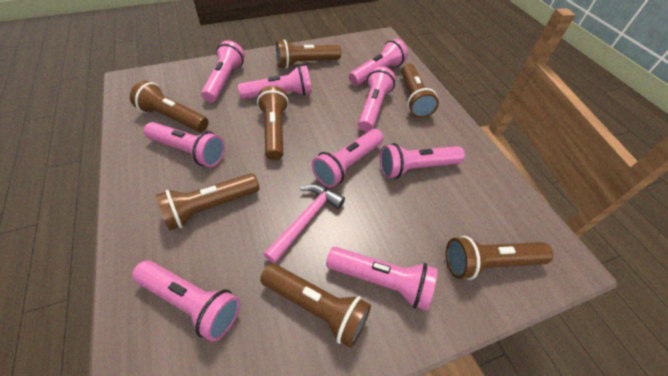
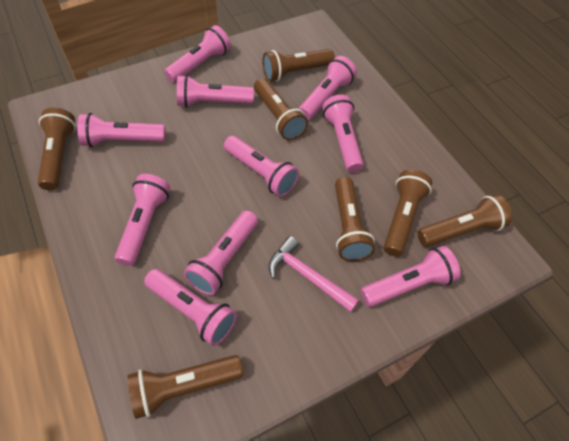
pink flashlight: [132,260,240,342] [144,122,225,167] [201,40,245,102] [238,65,312,99] [312,129,383,188] [326,247,438,311] [349,39,408,85] [358,66,395,132] [380,143,465,179] = 9 -> [77,113,166,147] [115,174,170,266] [144,269,237,346] [164,25,231,83] [177,75,254,108] [183,211,258,295] [224,136,299,197] [299,56,357,120] [322,94,364,173] [360,246,461,307] = 10

